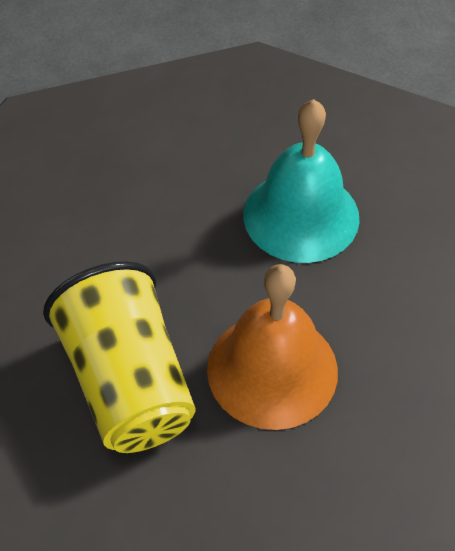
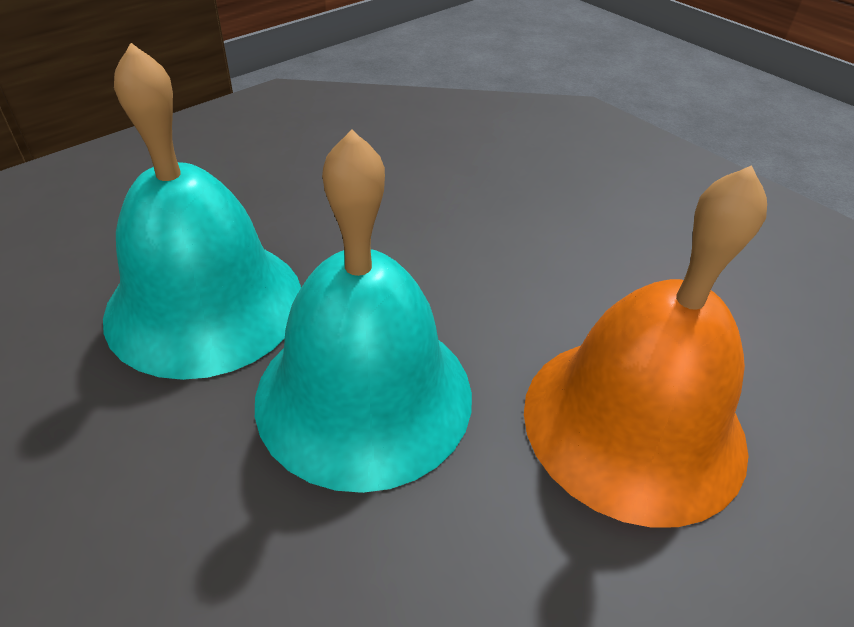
turquoise bell: [243,99,360,263] = 1 -> [103,43,301,380] [255,129,472,493] = 2
yellow cup: [43,261,195,453] = 1 -> none = 0

